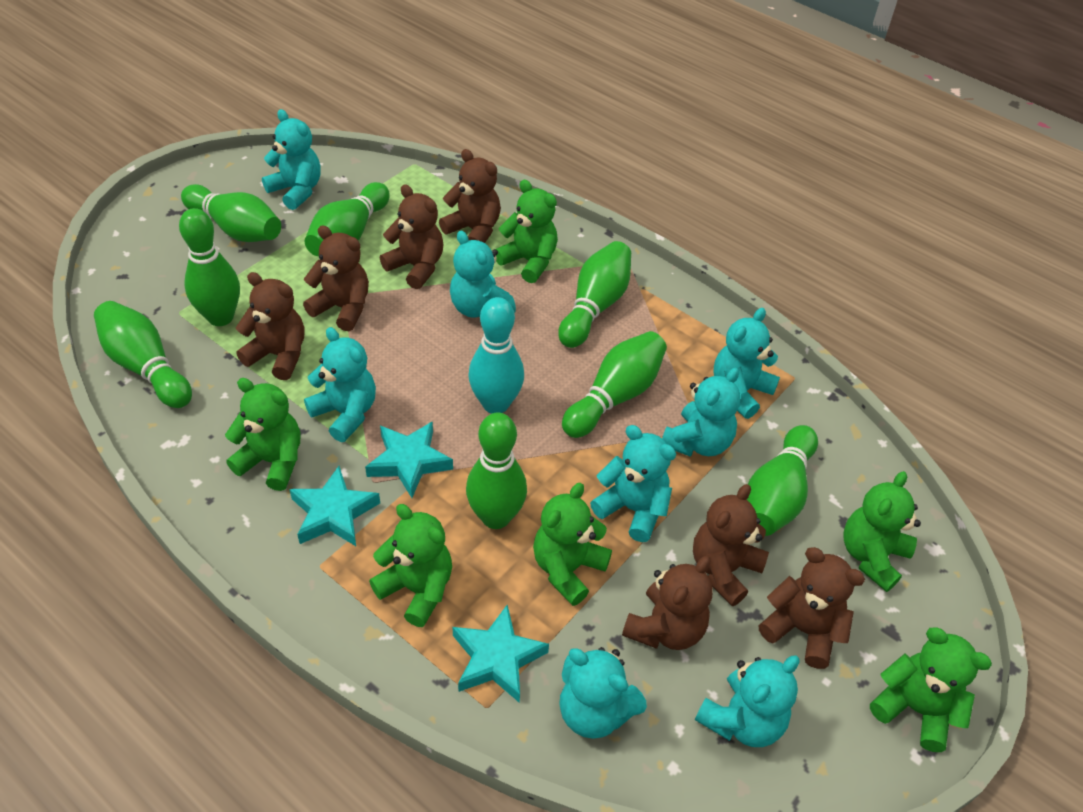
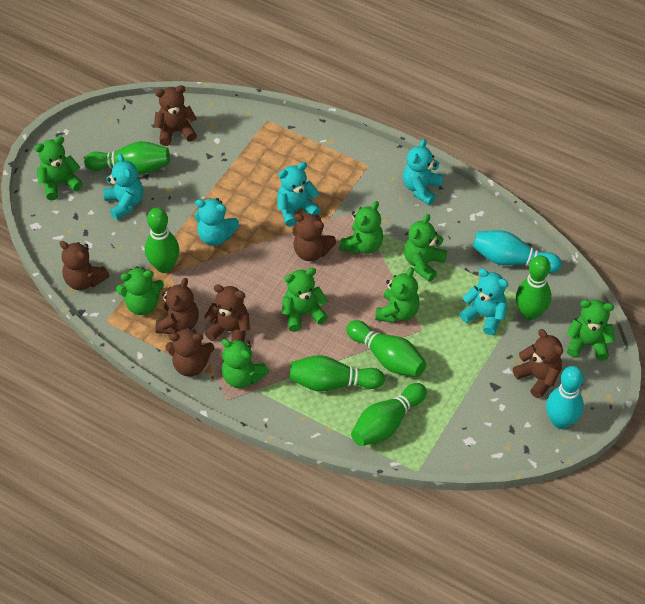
green bowling pin: [94,301,192,408] [179,208,240,326] [181,184,281,242] [305,182,390,256] [466,412,527,529] [558,241,631,348] [562,331,667,438] [746,425,818,536] = 8 -> [84,141,170,174] [145,208,180,273] [289,355,385,391] [346,320,426,377] [351,383,427,446] [516,255,551,320] = 6
green teddy bear: [225,378,300,491] [369,504,452,627] [496,180,558,283] [533,483,612,606] [843,471,921,592] [870,628,992,752] = 6 -> [35,136,83,200] [116,266,164,315] [222,339,269,388] [282,268,328,332] [339,201,383,255] [375,267,420,323] [404,214,447,282] [567,300,615,361] = 8
turquoise bowling pin: [468,297,524,414] = 1 -> [473,230,562,273] [546,366,584,429] = 2
turquoise star: [289,466,380,546] [365,421,453,498] [453,604,549,703] = 3 -> none = 0
turquoise teddy bear: [262,109,321,210] [304,327,376,442] [450,231,516,318] [559,647,647,739] [590,425,676,542] [662,368,741,457] [695,656,800,747] [713,308,780,419] = 8 -> [103,154,143,220] [195,198,239,246] [277,162,321,227] [403,139,443,205] [460,268,508,335] = 5

